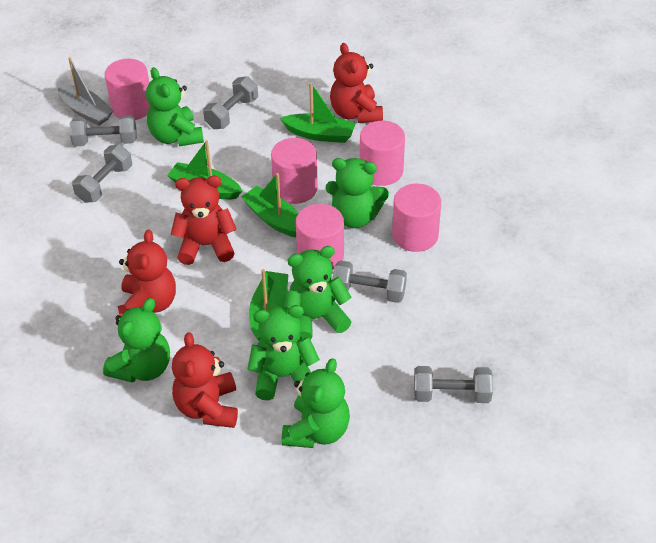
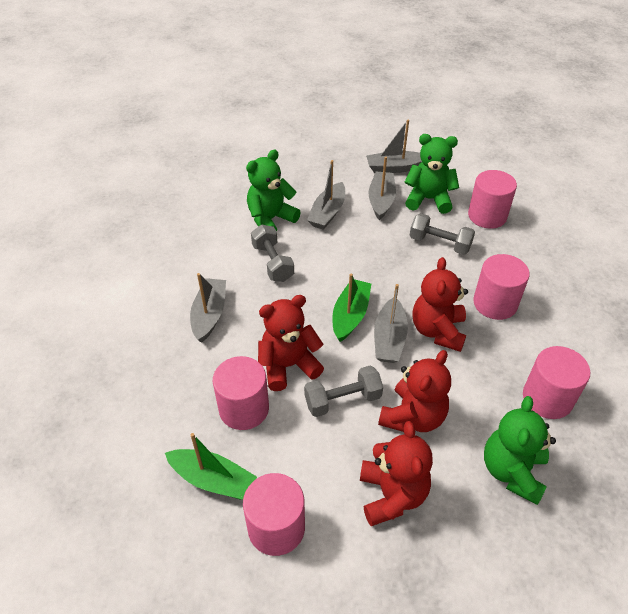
green boat: [167,140,243,200] [241,173,298,237] [249,269,289,341] [280,82,356,143] = 4 -> [165,433,257,500] [332,274,371,342] = 2
green teddy bear: [103,298,170,383] [146,67,204,146] [247,305,320,400] [282,358,350,448] [285,246,351,340] [325,158,389,228] = 6 -> [246,150,301,231] [404,134,459,214] [484,396,556,505] = 3
grey boat: [58,57,113,126] = 1 -> [190,273,226,343] [307,160,345,230] [366,120,422,173] [369,157,396,220] [374,284,408,363] = 5
grey dumbbell: [70,115,137,146] [72,144,132,203] [203,76,258,129] [332,260,407,303] [414,366,493,403] = 5 -> [251,225,294,282] [304,366,383,417] [409,213,475,255] = 3

